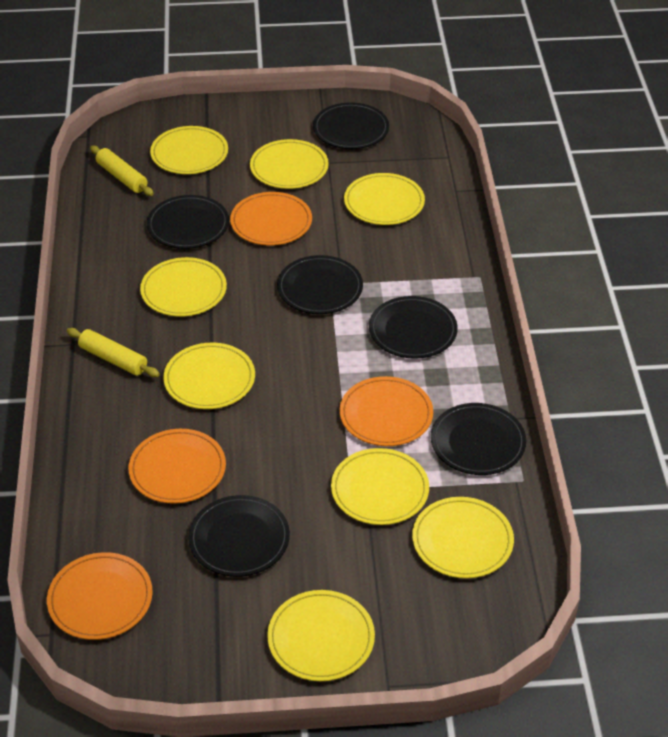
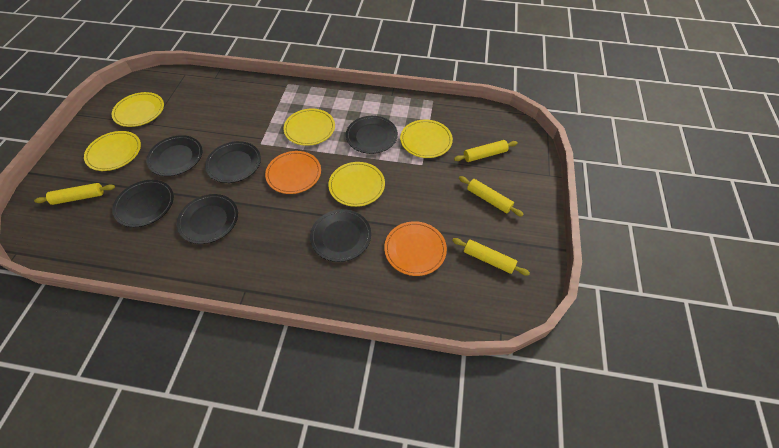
orange plate: [47,552,153,640] [129,429,226,504] [230,192,312,245] [340,376,433,446] = 4 -> [265,151,321,194] [384,221,447,276] = 2
yellow plate: [140,257,227,317] [150,126,228,174] [163,343,255,409] [250,139,329,189] [267,590,375,681] [331,448,429,525] [344,173,425,225] [412,497,514,578] = 8 -> [84,131,141,171] [112,92,164,127] [284,109,335,146] [328,162,385,207] [400,120,453,158] = 5
yellow rolling pin: [67,328,160,377] [90,146,154,196] = 2 -> [34,183,115,205] [452,238,530,276] [454,140,518,162] [459,176,524,217] = 4

